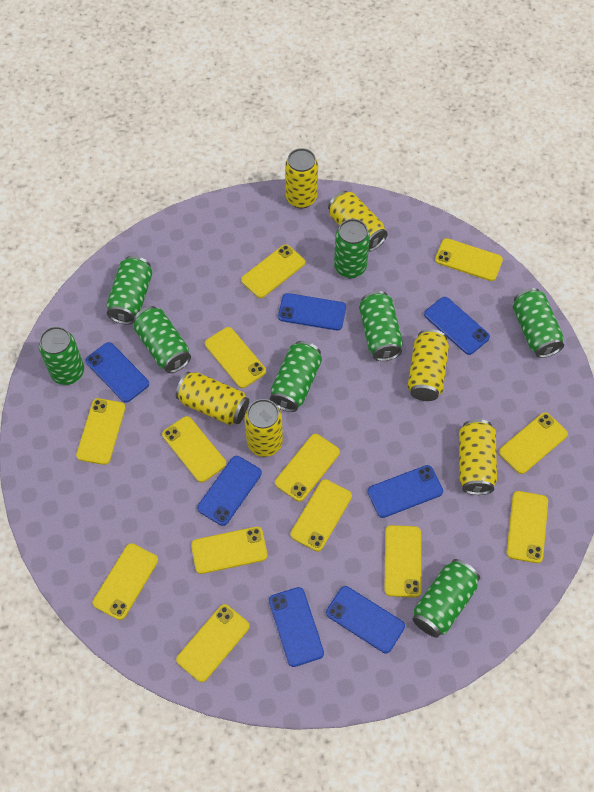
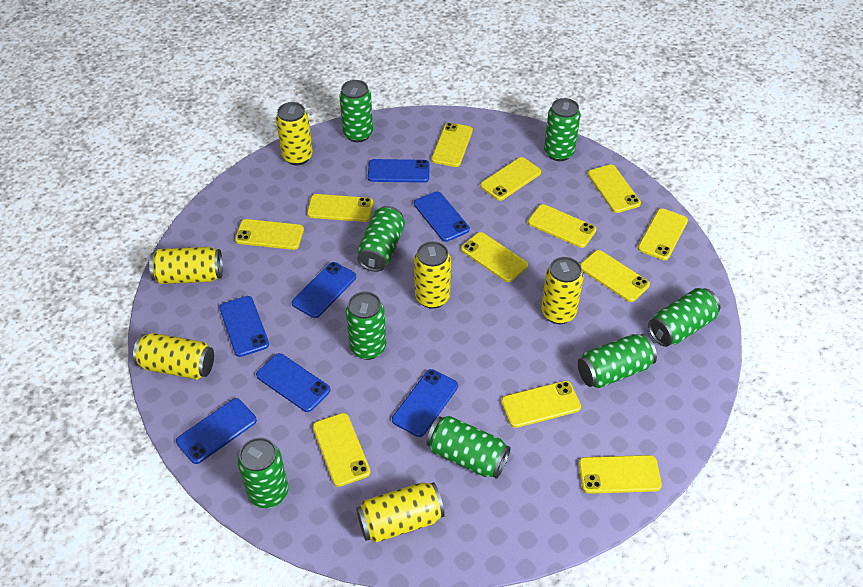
yellow phone: [76,398,126,465] [93,543,158,620] [162,416,226,482] [176,604,250,682] [191,527,268,574] [205,327,266,388] [241,244,305,298] [275,434,340,502] [290,479,352,552] [385,525,421,598] [435,238,503,281] [499,412,568,474] [507,491,548,563] = 13 -> [235,219,304,250] [307,194,373,222] [313,413,370,487] [431,123,473,167] [461,232,528,282] [480,157,541,201] [501,381,581,428] [528,204,596,248] [579,455,662,494] [580,250,650,302] [588,165,641,213] [638,208,688,260] = 12

